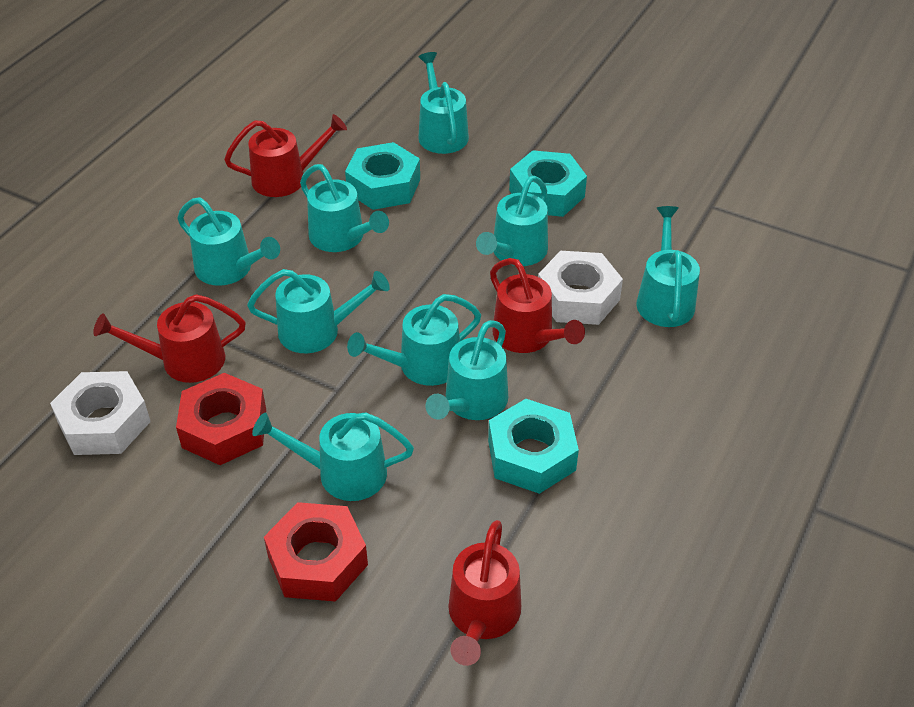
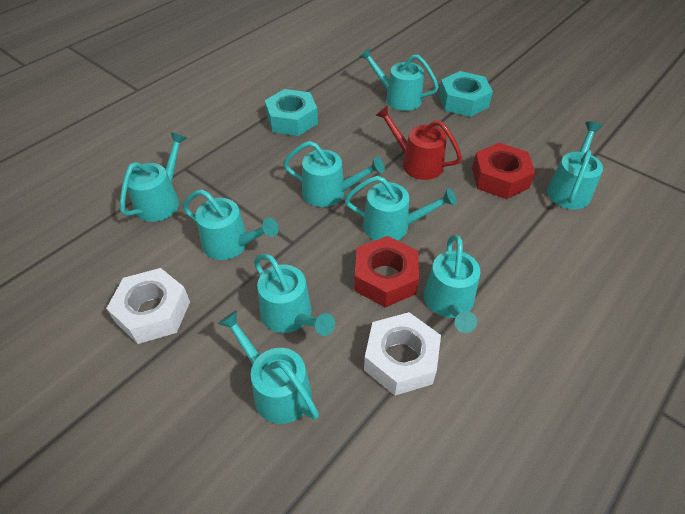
red watering can: [93,294,246,383] [224,114,347,197] [448,520,521,666] [490,258,585,353] = 4 -> [375,105,462,180] = 1
turquoise nut: [345,142,420,210] [488,399,579,494] [509,150,587,217] = 3 -> [265,89,318,136] [439,71,493,117] = 2

